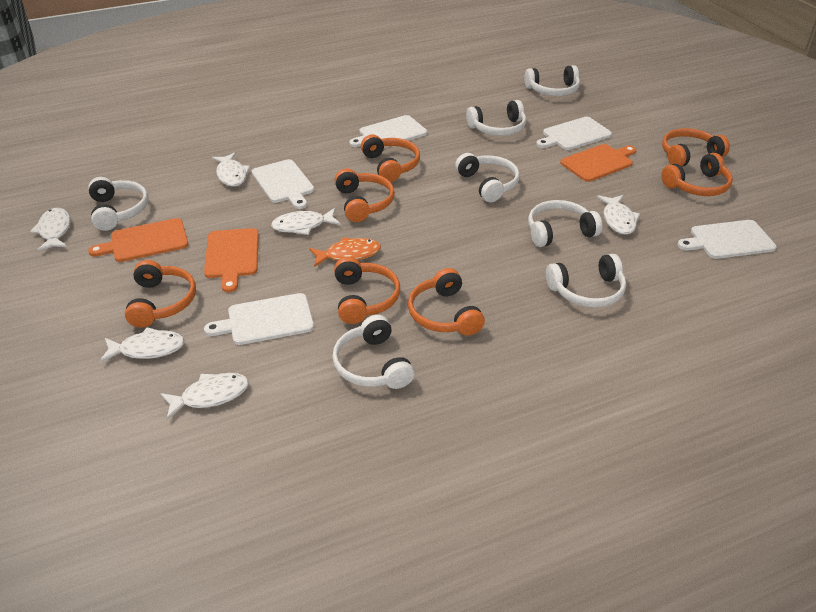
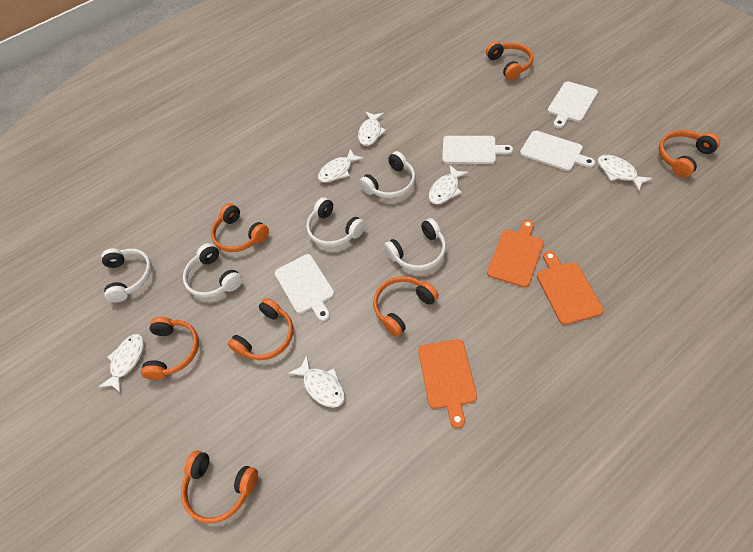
orange fish: [309,237,381,267] = 1 -> none = 0
white cutting board: [204,293,314,345] [252,159,314,209] [349,115,427,148] [536,117,612,150] [677,220,777,259] = 5 -> [275,254,334,321] [442,136,513,164] [520,131,595,171] [547,81,598,128] = 4
white headphones: [88,177,148,231] [332,315,415,389] [455,153,520,202] [466,100,526,136] [524,65,580,96] [528,200,602,247] [546,254,626,308] = 7 -> [101,248,152,302] [183,243,242,298] [306,197,365,247] [359,151,416,198] [384,218,446,271] = 5

